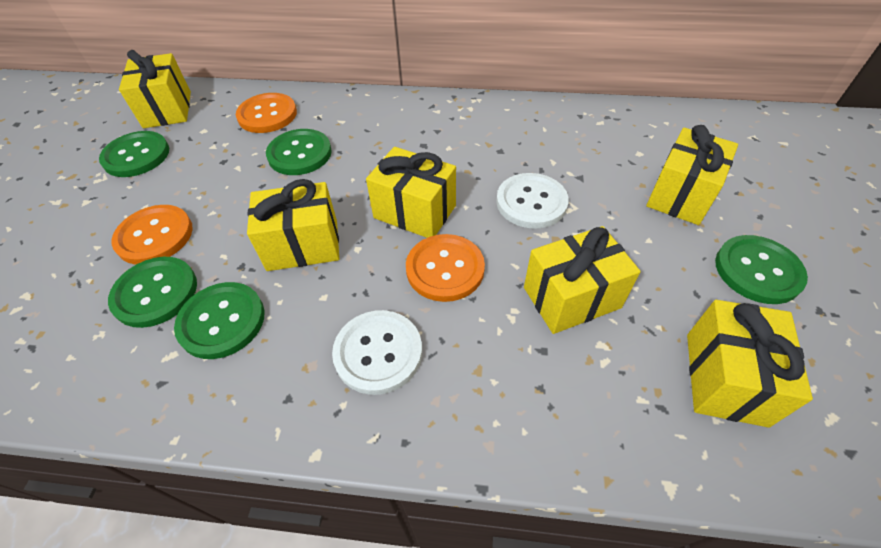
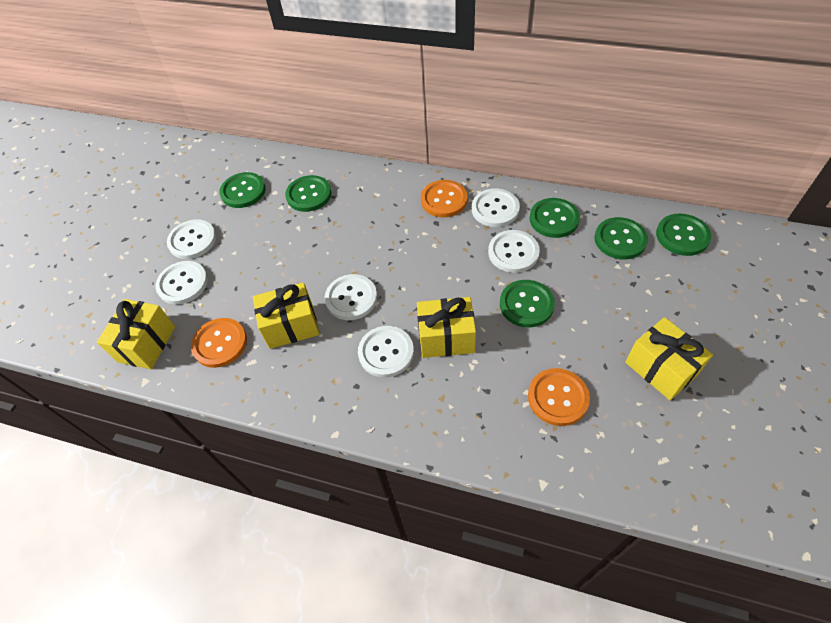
green button: [99,131,169,177] [108,257,197,328] [174,282,265,359] [266,129,332,175] [715,235,808,304] = 5 -> [220,172,266,208] [285,175,332,212] [500,280,555,327] [530,198,580,238] [594,217,648,259] [656,214,711,256] = 6
white button: [332,310,422,395] [496,173,569,229] = 2 -> [156,261,208,305] [167,219,216,259] [325,274,377,320] [358,326,414,378] [472,188,520,227] [488,230,540,273] = 6
yellow gift: [119,50,191,128] [247,179,339,271] [366,147,456,238] [524,226,641,334] [646,125,738,225] [687,300,813,427] = 6 -> [97,299,175,369] [253,282,319,349] [417,297,476,358] [625,317,713,400] = 4

